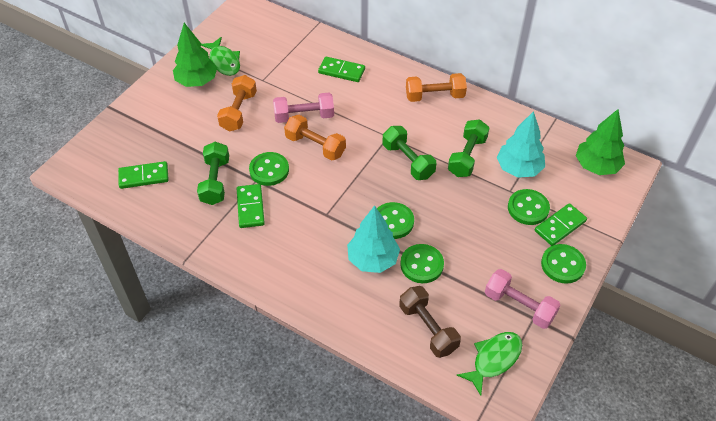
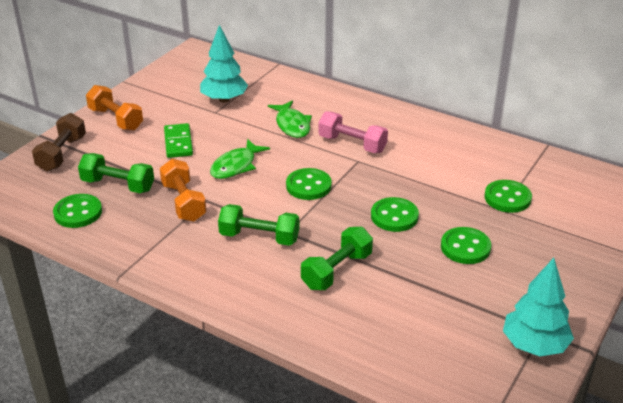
green domino: [118,161,169,189] [237,184,265,228] [318,57,365,82] [535,203,587,246] = 4 -> [164,123,193,158] = 1
green tree: [173,23,217,87] [576,109,625,175] = 2 -> none = 0
orange dumbbell: [217,75,257,131] [284,115,346,161] [406,73,467,102] = 3 -> [86,85,143,131] [160,159,206,222] = 2
pink dumbbell: [273,93,334,123] [485,269,560,329] = 2 -> [318,111,388,153] = 1

